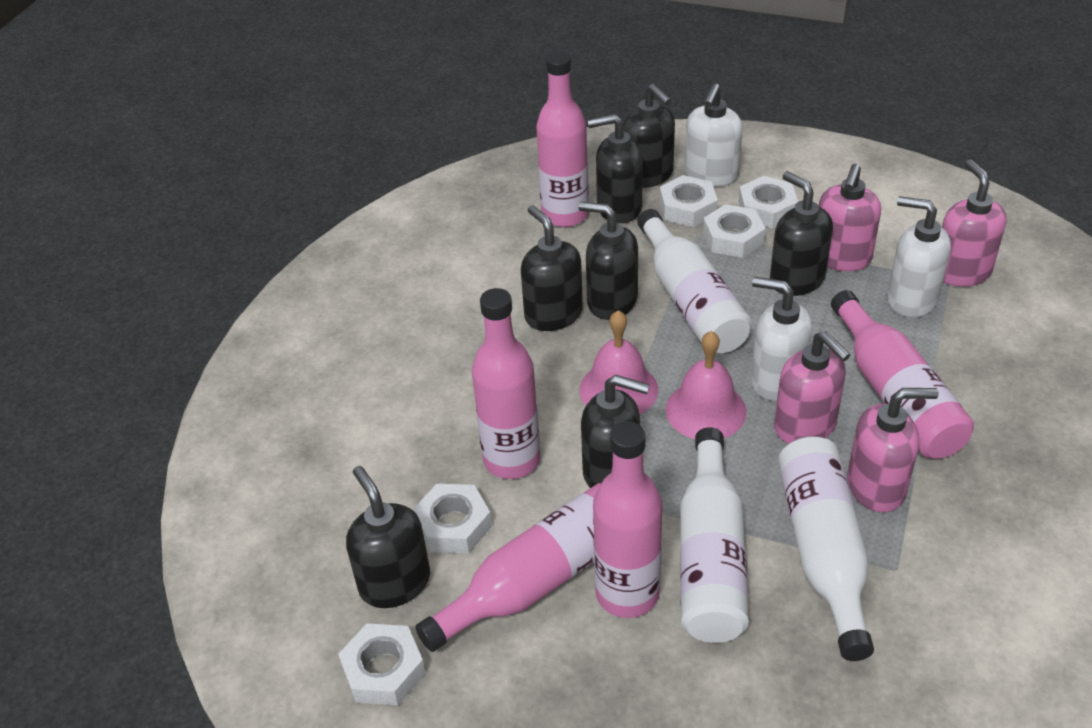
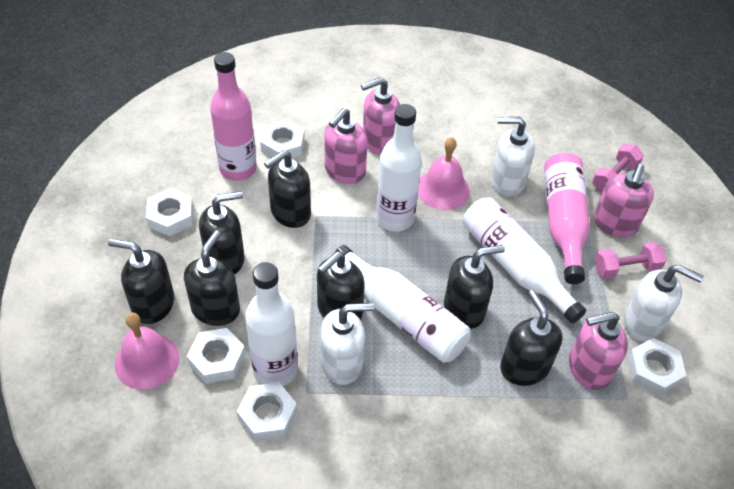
pink bottle: [415,483,601,652] [472,288,540,479] [536,51,589,227] [593,421,662,618] [831,290,974,458] = 5 -> [210,52,257,181] [544,153,590,284] = 2
pink dumbbell: none = 0 -> [592,144,644,193] [594,242,666,279] = 2
white bottle: [637,209,752,354] [680,427,749,643] [778,436,874,661] = 3 -> [245,262,298,386] [335,245,471,363] [376,104,422,232] [463,197,586,323] = 4

